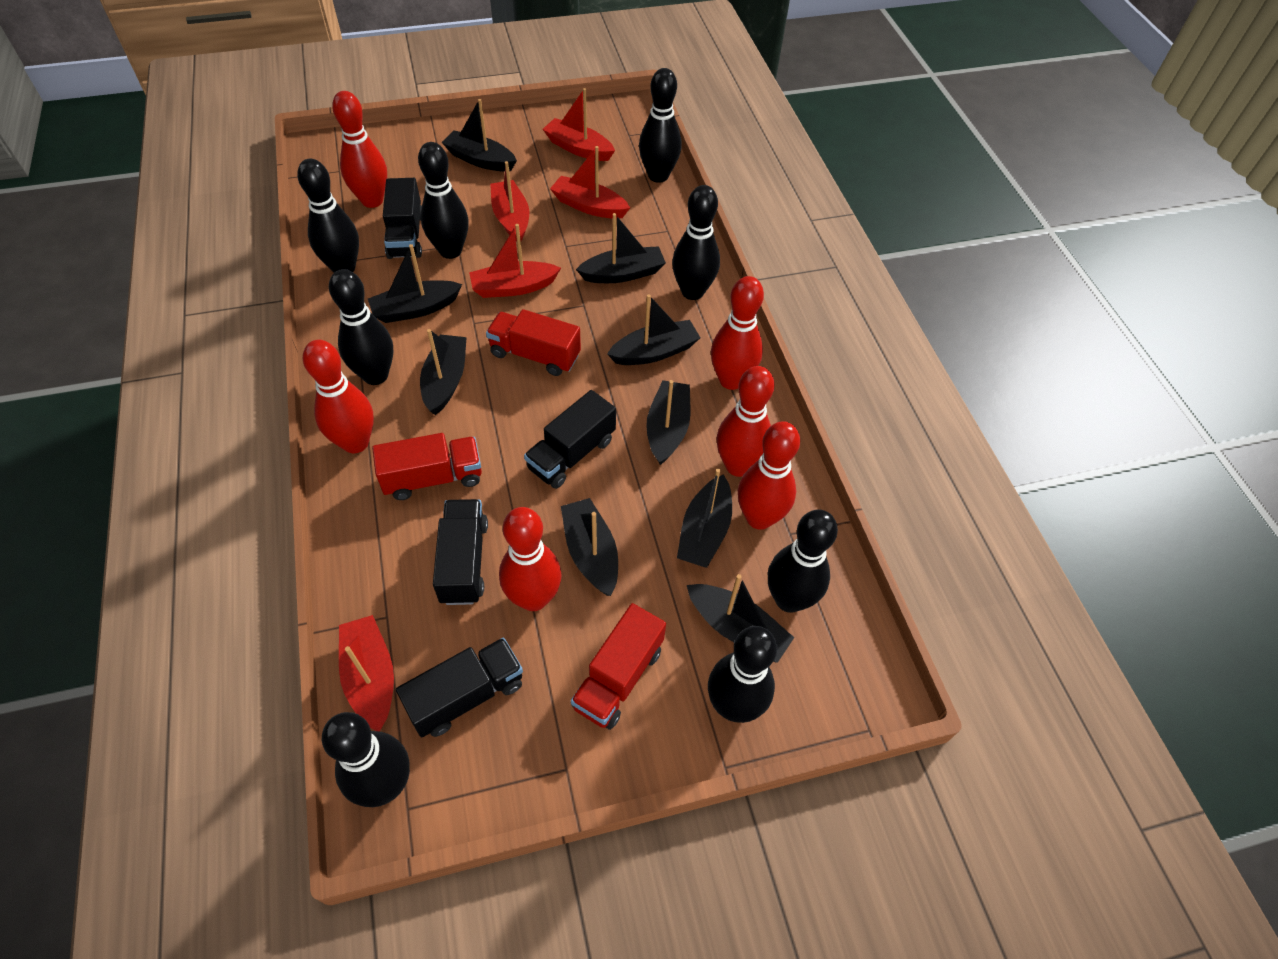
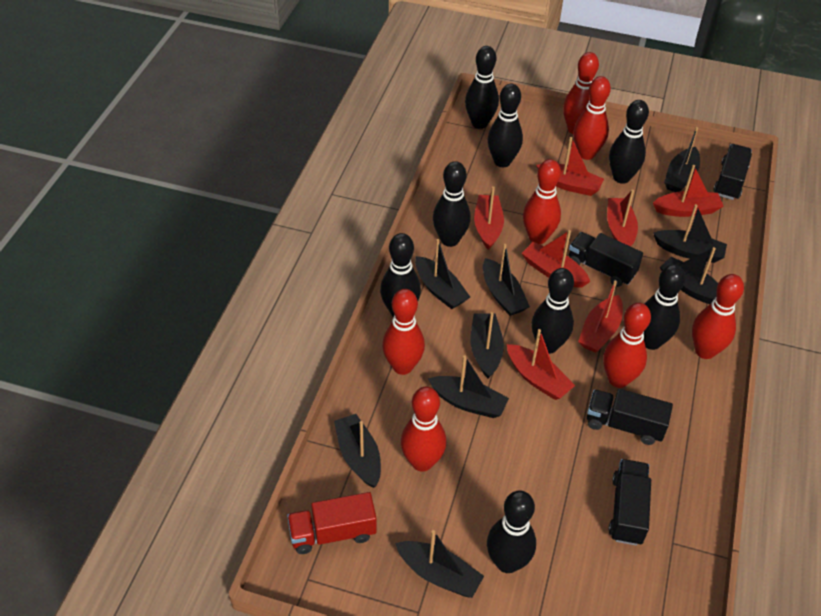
red boat: [339,615,394,731] [469,224,561,298] [490,161,529,242] [543,88,615,161] [550,146,630,219] = 5 -> [474,186,504,250] [507,329,575,400] [522,230,590,288] [536,137,604,196] [578,281,623,353] [607,190,638,247] [653,165,724,217] = 7
red bowling pin: [303,340,374,453] [332,91,387,208] [499,507,562,611] [711,276,764,390] [716,366,775,477] [738,421,800,530] = 6 -> [382,289,425,375] [401,387,446,472] [523,159,561,244] [563,52,599,135] [573,76,611,160] [603,303,651,388] [692,274,744,359] = 7
red truck: [372,433,482,500] [486,309,581,376] [571,603,666,730] = 3 -> [287,492,377,554] = 1

